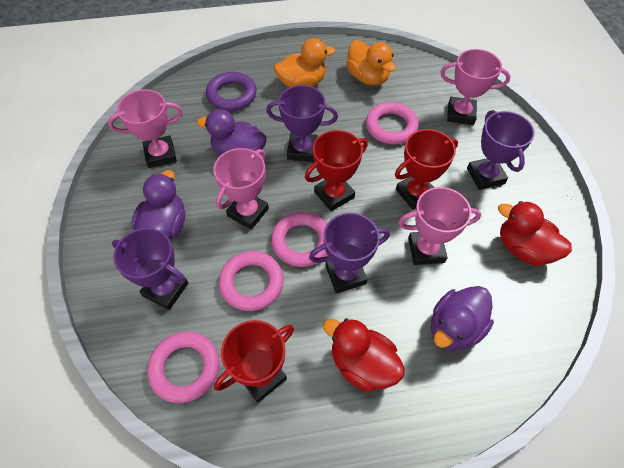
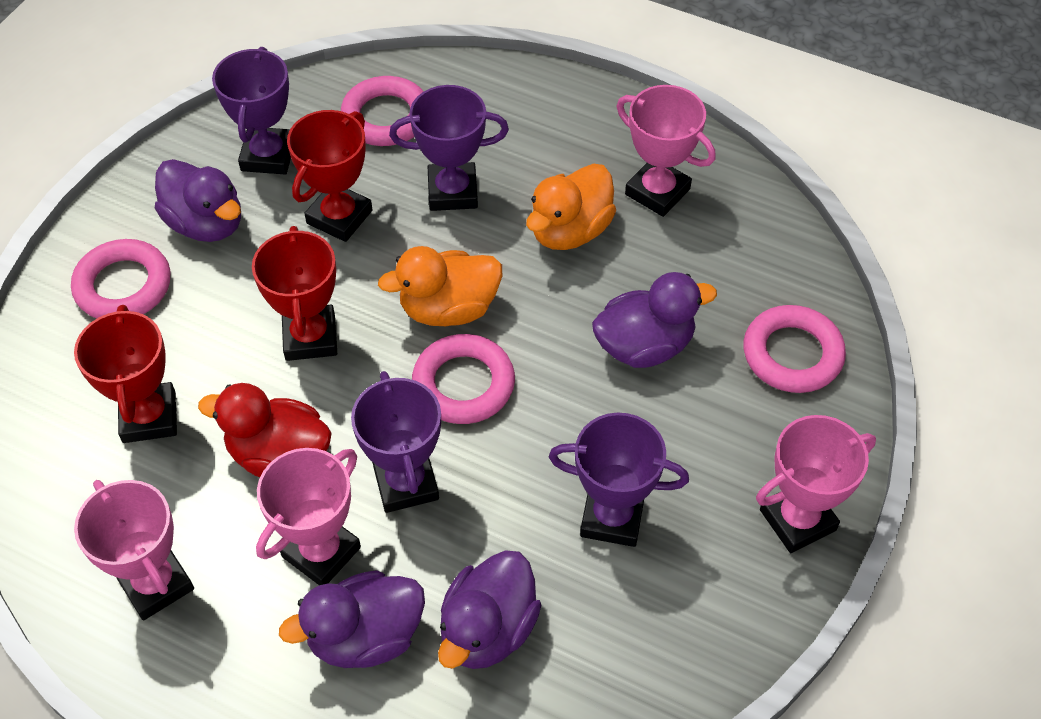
purple duck: [131,170,185,240] [197,109,267,156] [431,286,494,351] = 3 -> [155,159,241,242] [279,570,425,668] [438,550,541,669] [592,272,717,368] = 4
purple ring: [206,72,257,111] = 1 -> none = 0
red duck: [323,318,405,392] [498,201,572,266] = 2 -> [198,383,332,477] = 1

